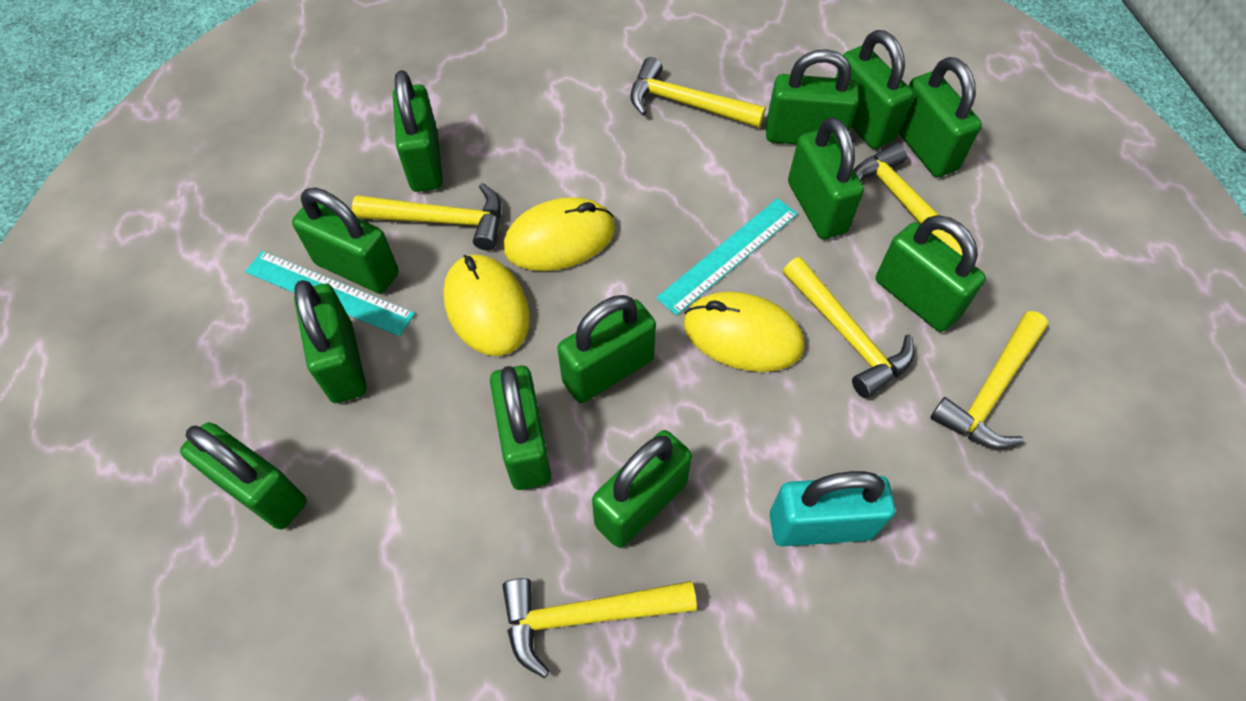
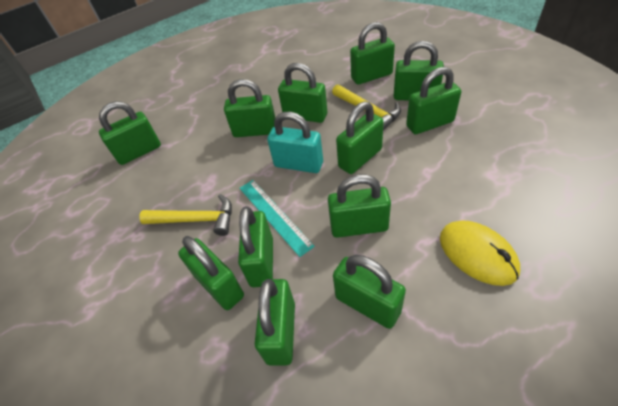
turquoise ruler: [245,251,415,336] [656,198,798,316] = 2 -> [240,180,315,257] = 1
yellow hammer: [352,183,501,250] [502,578,697,678] [630,57,766,128] [783,257,914,398] [854,142,963,256] [930,311,1048,449] = 6 -> [139,194,232,236] [332,84,401,131] = 2
yellow mouse: [443,254,530,356] [503,197,615,271] [684,291,804,372] = 3 -> [440,220,520,286] = 1

